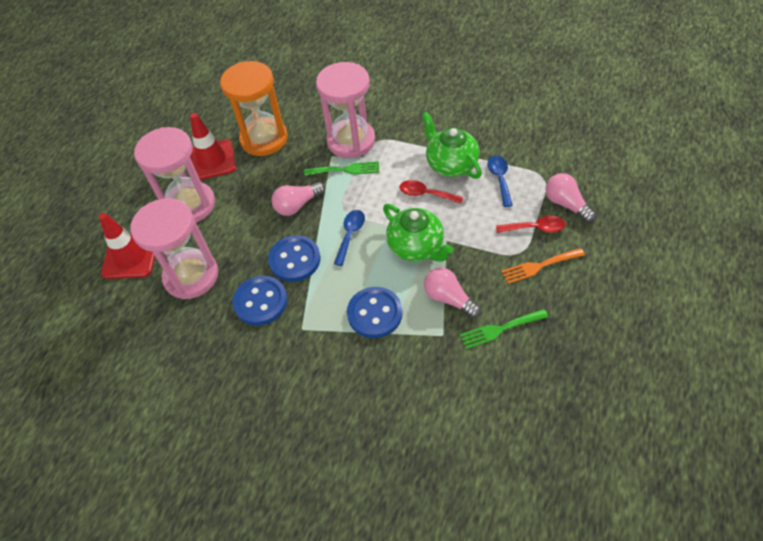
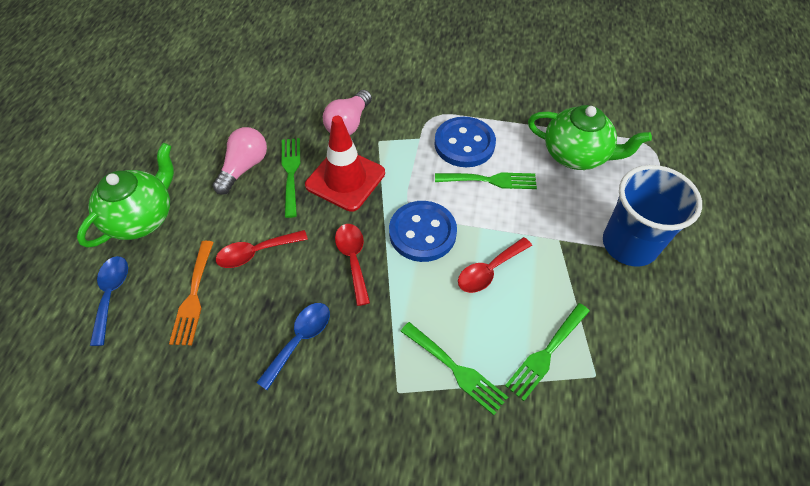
blue button: [232,276,287,326] [268,235,321,282] [347,287,403,338] = 3 -> [389,201,457,262] [434,117,496,167] = 2
blue cup: none = 0 -> [603,165,702,267] = 1
green fork: [304,161,379,175] [460,309,549,349] = 2 -> [281,138,300,218] [401,322,508,415] [435,172,537,189] [505,303,590,401] = 4
orange hourglass: [220,61,288,156] = 1 -> none = 0
pink hourglass: [130,198,218,299] [134,127,215,223] [316,62,375,158] = 3 -> none = 0
pink light bulb: [271,182,325,216] [424,268,481,318] [545,173,596,223] = 3 -> [213,127,267,195] [323,90,372,135] = 2
red spoon: [400,180,463,204] [496,216,566,233] = 2 -> [216,230,308,268] [335,224,370,306] [458,237,532,293] = 3
red traffic cone: [99,213,155,279] [190,113,236,180] = 2 -> [305,116,385,212] = 1

